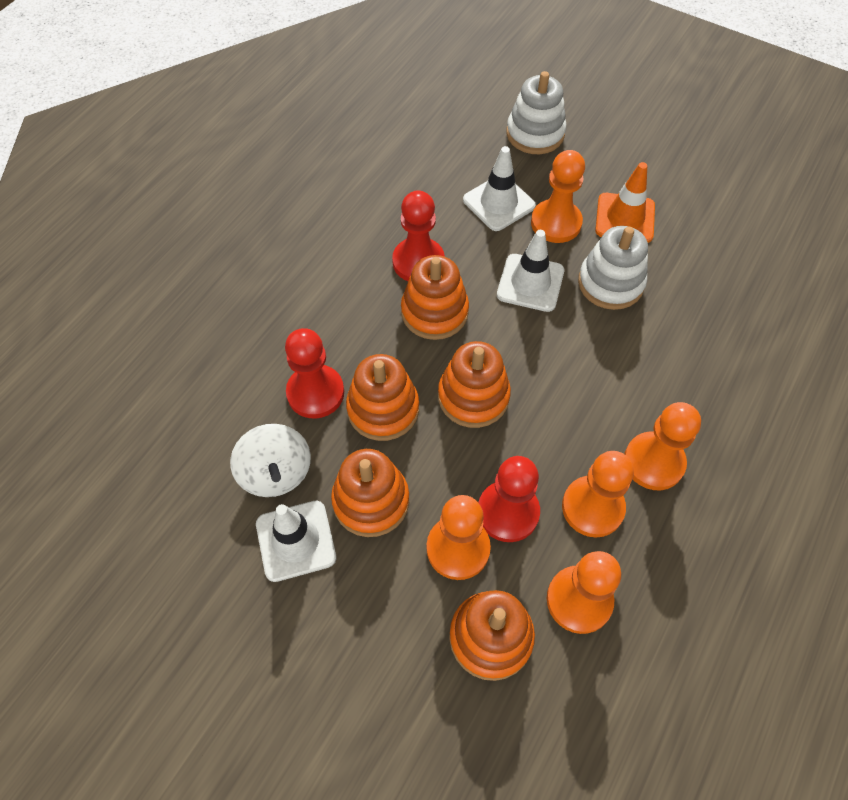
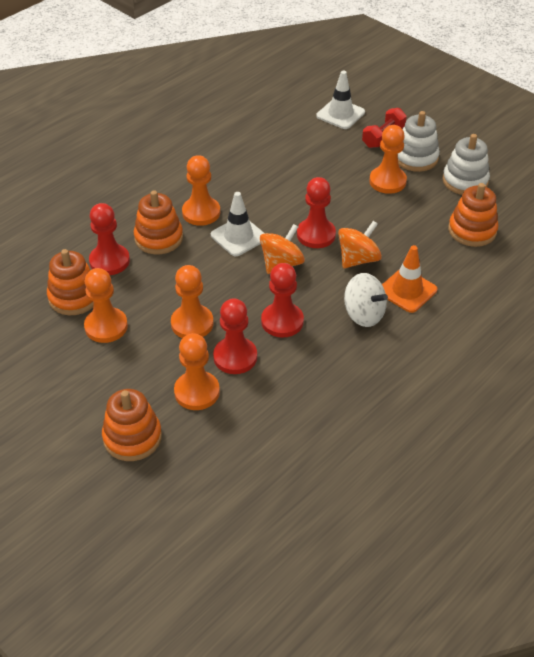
orange spinning top: none = 0 -> [260,224,305,274] [338,221,382,268] = 2
orange stacking toy: [331,449,409,537] [346,354,419,441] [401,255,469,340] [438,341,511,428] [449,590,535,681] = 5 -> [47,249,93,315] [102,389,162,461] [134,190,183,254] [448,183,498,247] = 4
red dumbbell: none = 0 -> [362,108,407,148] = 1
red pawn: [285,328,344,418] [392,190,445,281] [478,456,540,542] = 3 -> [89,203,130,275] [213,298,257,374] [261,263,304,338] [297,177,336,248] = 4
white traffic cone: [256,501,336,582] [463,146,535,231] [497,230,564,312] = 3 -> [211,192,265,256] [316,71,365,129] = 2

